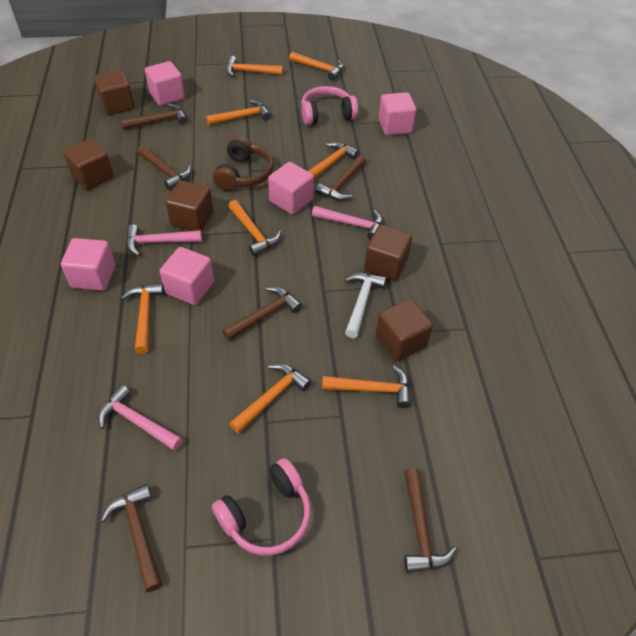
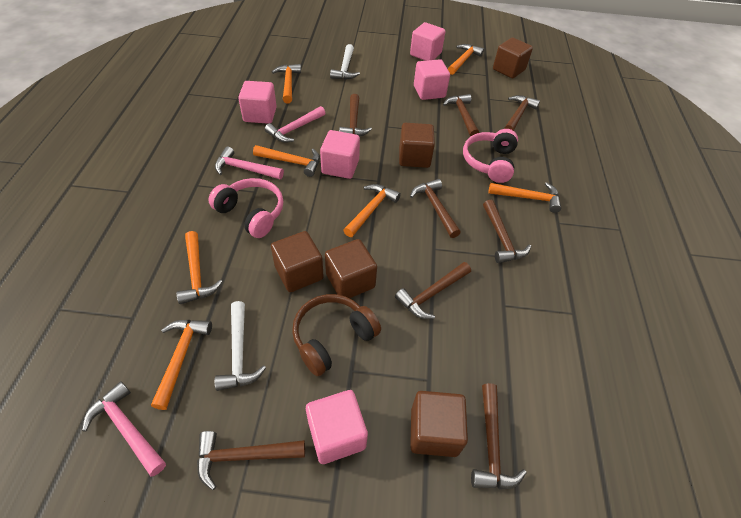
brown hammer: [101,484,162,592] [121,103,187,130] [137,145,191,190] [222,287,302,341] [315,155,366,201] [404,468,457,573] = 6 -> [197,431,305,490] [339,94,372,137] [395,262,471,319] [410,179,461,238] [443,94,479,137] [471,383,526,490] [483,200,531,263] [504,95,540,131] = 8
orange hammer: [121,283,164,354] [206,100,271,125] [226,56,283,77] [228,200,281,256] [229,364,311,434] [289,52,344,81] [308,142,359,179] [322,366,411,408] = 8 -> [151,320,212,410] [176,231,223,304] [253,145,320,177] [272,64,301,103] [343,184,401,237] [448,44,484,75] [488,182,561,213] = 7
white hammer: [345,273,386,338] = 1 -> [214,301,266,391] [330,44,360,80] = 2

